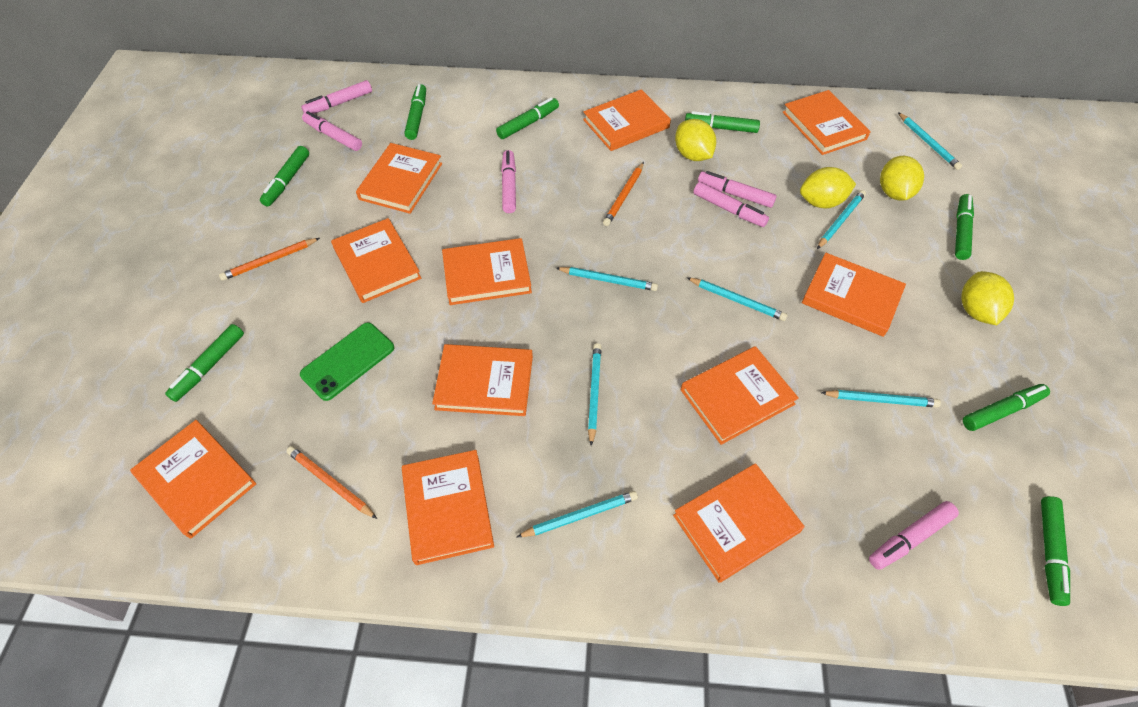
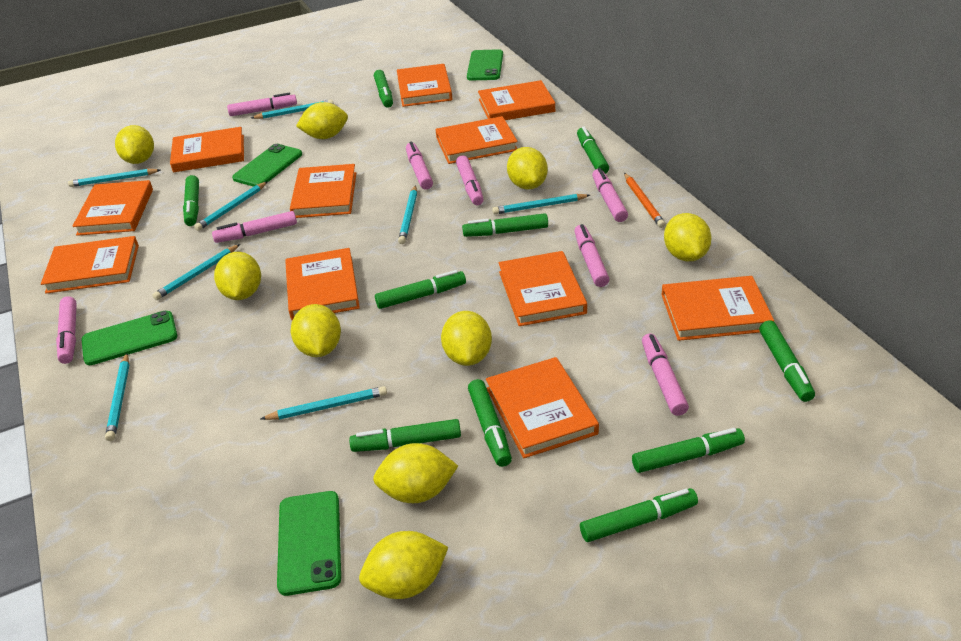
green marker: [165,324,244,402] [260,146,309,206] [404,84,426,140] [496,97,559,139] [685,111,760,133] [955,194,974,260] [963,384,1050,431] [1041,496,1070,606] = 8 -> [183,175,199,226] [349,419,461,452] [374,70,393,108] [375,270,466,309] [462,213,548,237] [468,379,512,467] [577,126,609,174] [580,488,698,542] [632,428,745,473] [759,321,815,402] = 10
green phone: [300,322,394,401] = 1 -> [81,311,177,365] [232,144,302,187] [277,491,341,596] [467,49,503,81] = 4
orange pencil: [219,238,320,281] [286,446,377,519] [603,162,644,226] = 3 -> [624,173,666,228] = 1
pink marker: [301,80,372,114] [302,111,362,151] [501,150,516,213] [693,182,769,227] [698,171,777,208] [869,501,959,570] = 6 -> [56,296,77,364] [212,211,297,243] [227,93,297,116] [406,141,433,190] [456,155,484,205] [574,224,609,287] [592,168,628,222] [642,334,689,416] = 8
turquoise pencil: [517,491,638,537] [556,267,658,291] [588,343,601,446] [686,277,787,321] [817,190,866,249] [820,390,941,407] [898,112,962,170] = 7 -> [68,169,160,187] [105,353,129,441] [153,244,240,300] [194,181,268,231] [251,100,334,119] [261,386,387,420] [398,185,417,244] [492,194,590,214] = 8
yellow lemon: [675,119,716,161] [800,167,856,208] [880,156,924,201] [961,271,1014,325] = 4 -> [115,125,154,164] [214,252,261,300] [291,304,341,357] [296,102,348,139] [359,531,448,599] [373,443,458,503] [441,311,492,366] [507,147,548,189] [664,213,712,261] = 9

